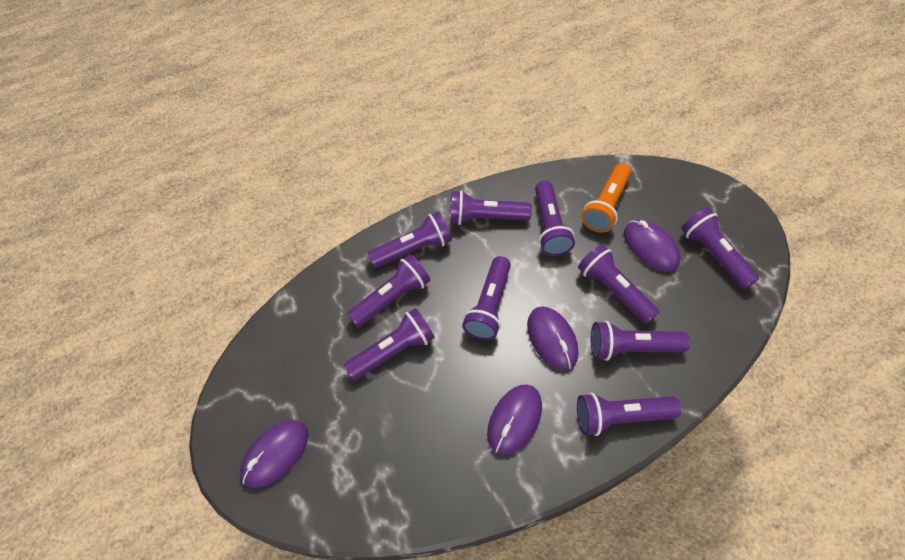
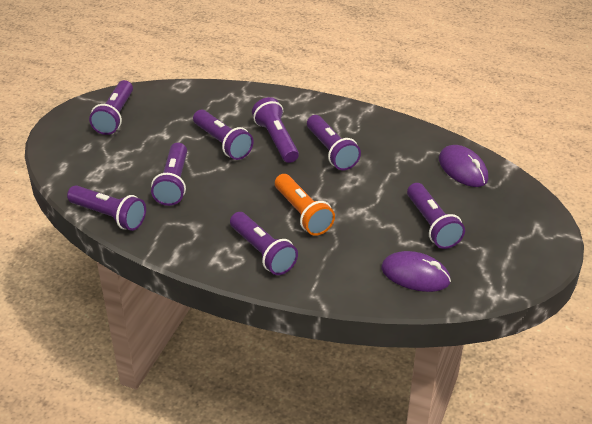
purple flashlight: [344,308,435,380] [347,254,430,328] [367,212,452,268] [450,190,532,225] [462,256,511,340] [535,181,575,256] [577,393,681,436] [578,244,659,324] [591,321,690,361] [681,208,759,289] = 10 -> [67,185,146,231] [89,80,133,135] [151,143,187,206] [193,110,254,160] [230,212,298,275] [252,97,299,163] [307,115,361,170] [407,183,465,249] = 8
purple mouse: [240,420,308,488] [487,385,542,455] [527,306,578,371] [624,220,681,272] = 4 -> [381,251,451,292] [439,145,488,187] = 2

